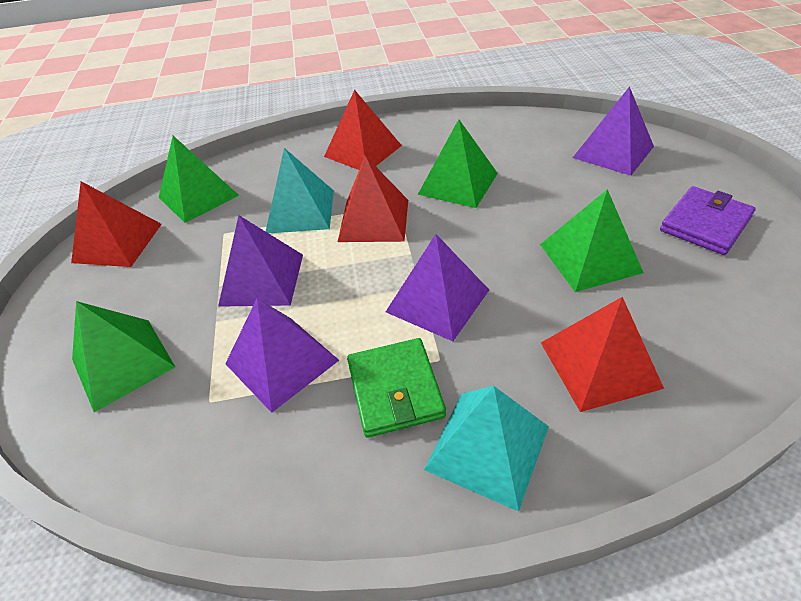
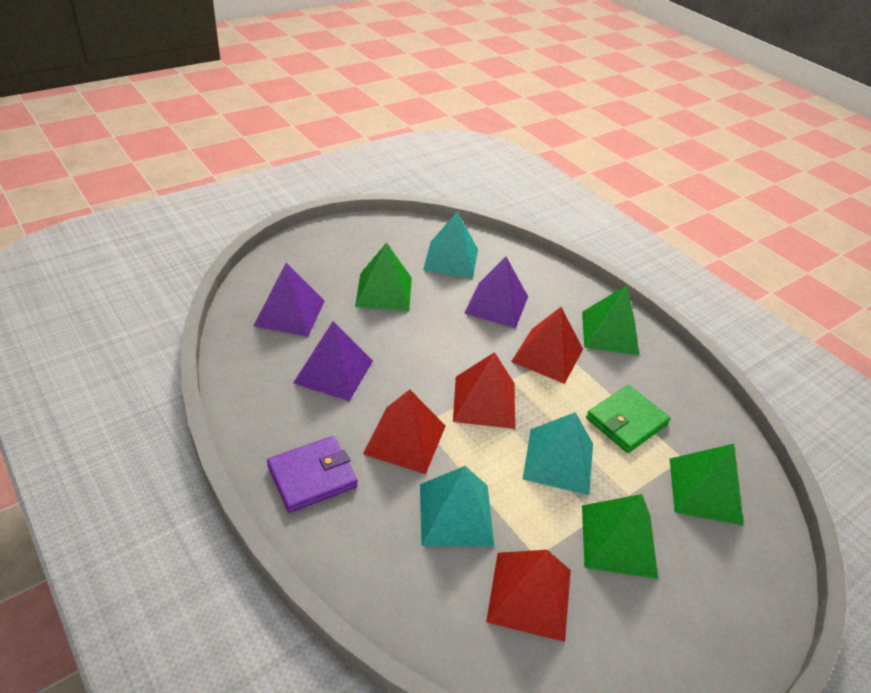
purple pyramid: [218,215,303,307] [225,298,339,413] [386,234,489,341] [573,86,654,176] = 4 -> [254,263,325,337] [293,321,373,401] [464,257,528,329] = 3
turquoise pyramid: [266,148,334,233] [424,386,549,512] = 2 -> [420,466,494,547] [423,212,478,278] [523,412,593,495] = 3

